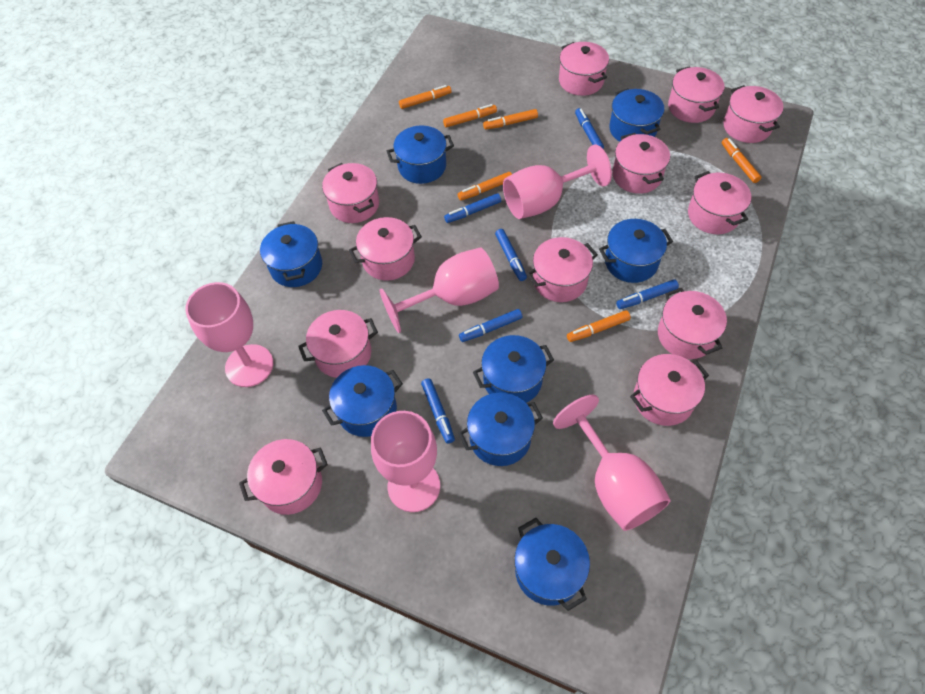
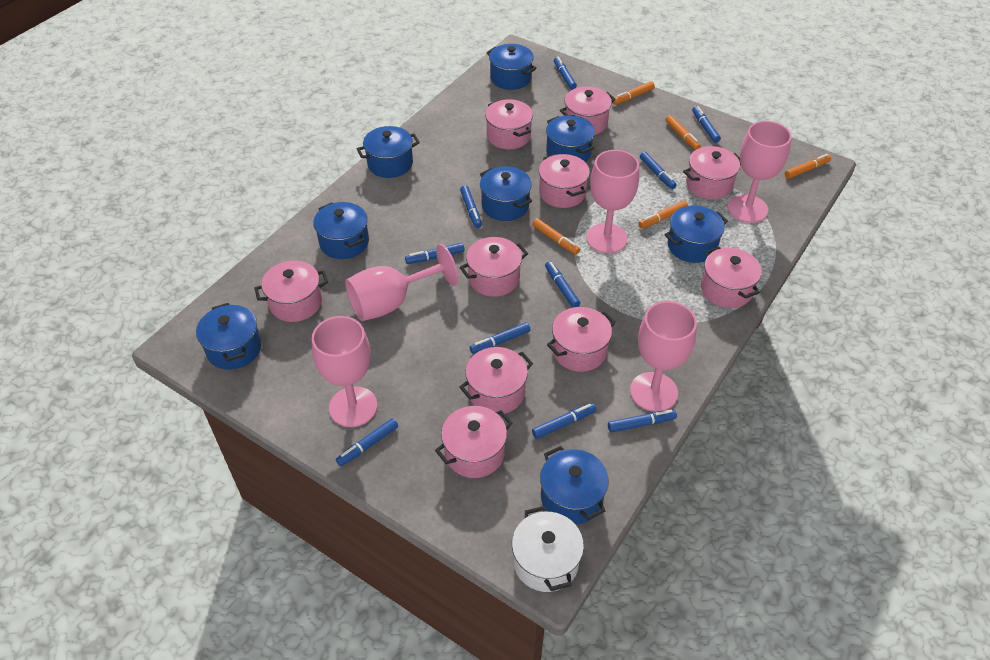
blue marker: [421,378,455,444] [444,193,501,223] [459,309,522,342] [495,229,527,281] [575,108,604,149] [616,279,679,309] = 6 -> [336,418,398,466] [405,243,465,264] [460,185,482,228] [470,322,530,354] [532,403,596,439] [545,261,580,308] [554,57,577,90] [608,410,677,433] [640,152,677,189] [692,106,721,143] = 10
orange marker: [399,85,451,109] [443,104,497,128] [457,172,512,201] [483,109,538,130] [567,310,631,342] [722,138,761,183] = 6 -> [532,218,580,255] [612,81,655,105] [638,201,688,229] [665,115,701,150] [785,154,831,179] = 5
pink pot: [239,439,328,515] [298,310,378,378] [322,163,379,223] [349,217,422,281] [527,237,598,302] [559,42,609,96] [613,133,670,194] [630,354,709,426] [658,288,727,359] [668,66,724,123] [688,171,751,234] [723,85,783,143] = 12 -> [254,261,328,322] [435,406,512,478] [459,347,533,415] [460,237,528,297] [485,99,533,149] [539,154,590,208] [547,307,616,372] [560,87,616,135] [683,146,741,200] [701,247,762,308] = 10
white pot: none = 0 -> [512,506,584,592] = 1

